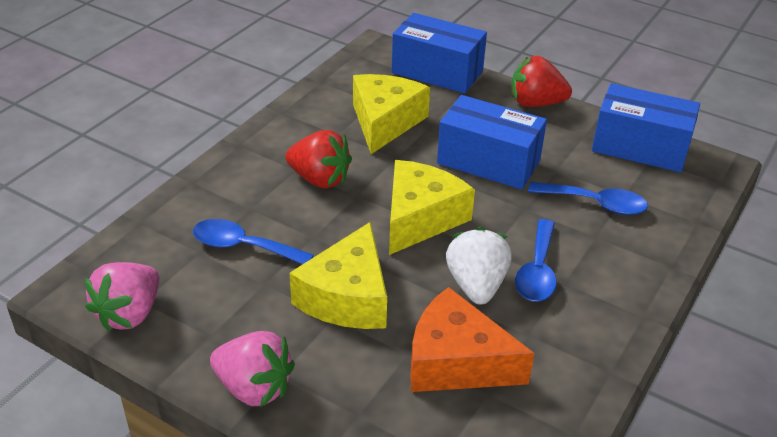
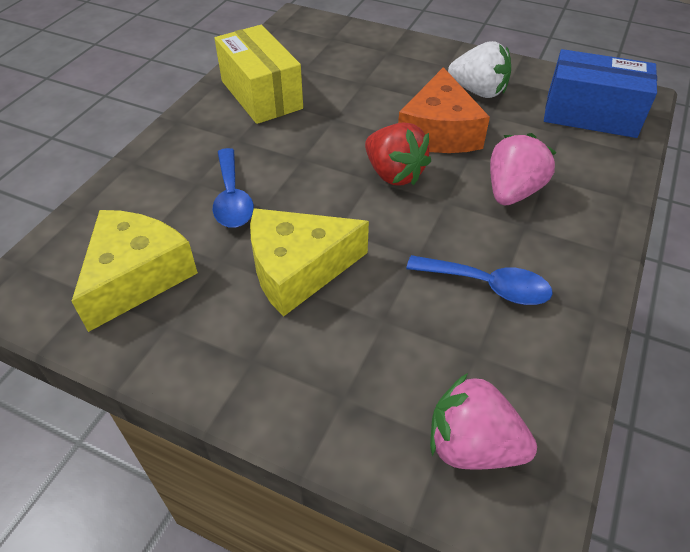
blue box: [392,13,487,93] [437,95,547,190] [592,83,700,173] = 3 -> [544,49,657,138] = 1
blue spoon: [193,219,314,264] [515,219,556,301] [528,182,648,215] = 3 -> [212,148,254,228] [406,255,553,305] = 2
red strawberry: [285,130,352,189] [511,56,572,107] = 2 -> [365,123,431,185] = 1
yellow box: none = 0 -> [214,25,303,124] = 1
yellow cheese: [290,222,387,329] [353,74,430,154] [389,160,475,255] = 3 -> [71,210,198,332] [250,208,369,317] = 2

